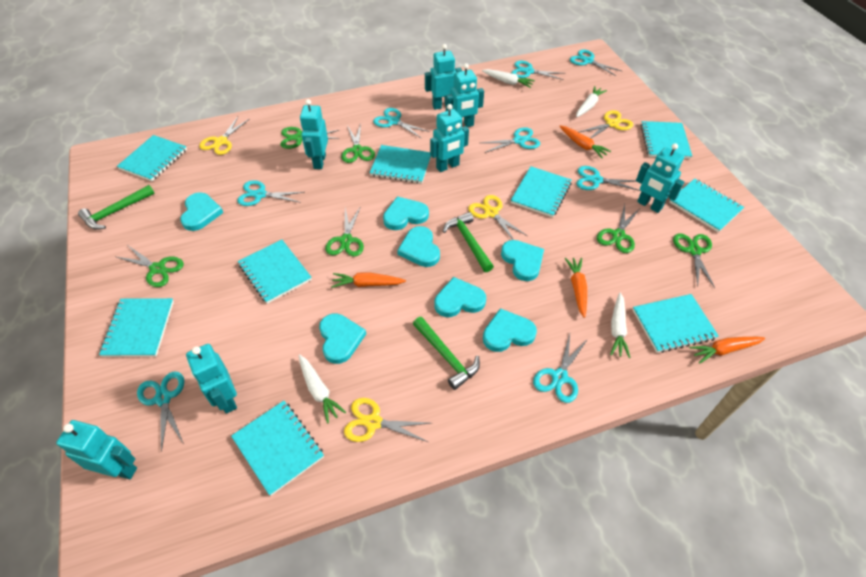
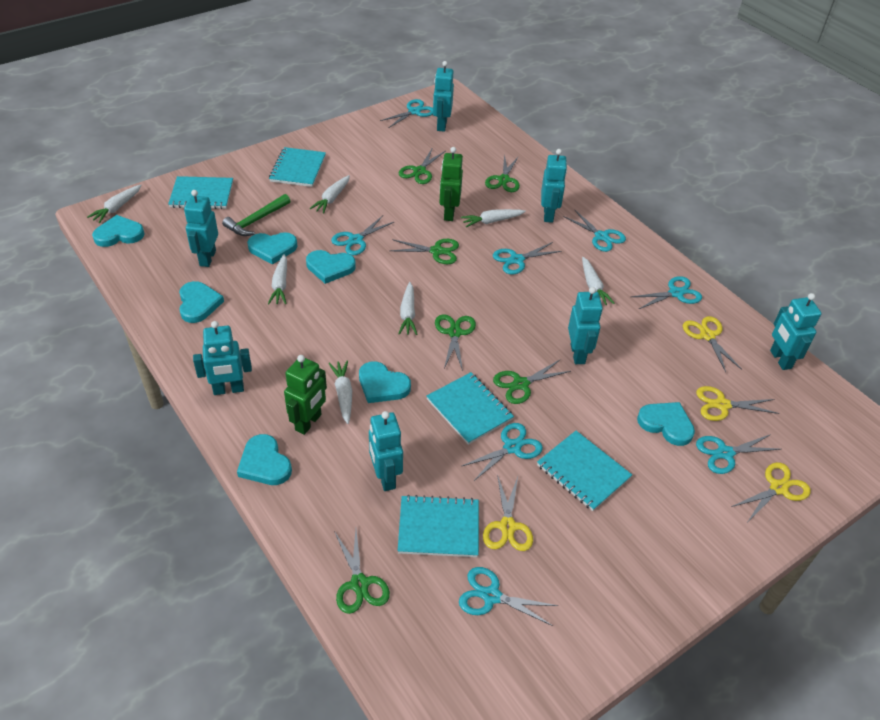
green hammer: [78,185,155,230] [413,317,480,390] [443,212,494,272] = 3 -> [222,194,290,236] = 1
green robot: none = 0 -> [284,355,327,435] [439,147,463,221] = 2
orange carrot: [331,272,406,288] [559,125,611,158] [565,258,587,318] [689,337,765,364] = 4 -> none = 0
turquoise notebook: [99,298,174,357] [117,135,187,181] [231,401,324,496] [238,240,312,304] [370,145,431,184] [511,166,572,217] [633,294,719,353] [640,121,692,159] [669,179,744,232] = 9 -> [168,176,233,209] [269,147,326,187] [398,495,479,557] [426,372,514,445] [537,431,632,511] = 5
white carrot: [299,354,346,423] [482,69,535,88] [576,86,607,117] [610,292,631,358] = 4 -> [87,185,142,223] [268,254,287,304] [310,175,350,214] [328,360,352,424] [398,282,417,335] [461,209,526,227] [582,257,615,305] = 7

